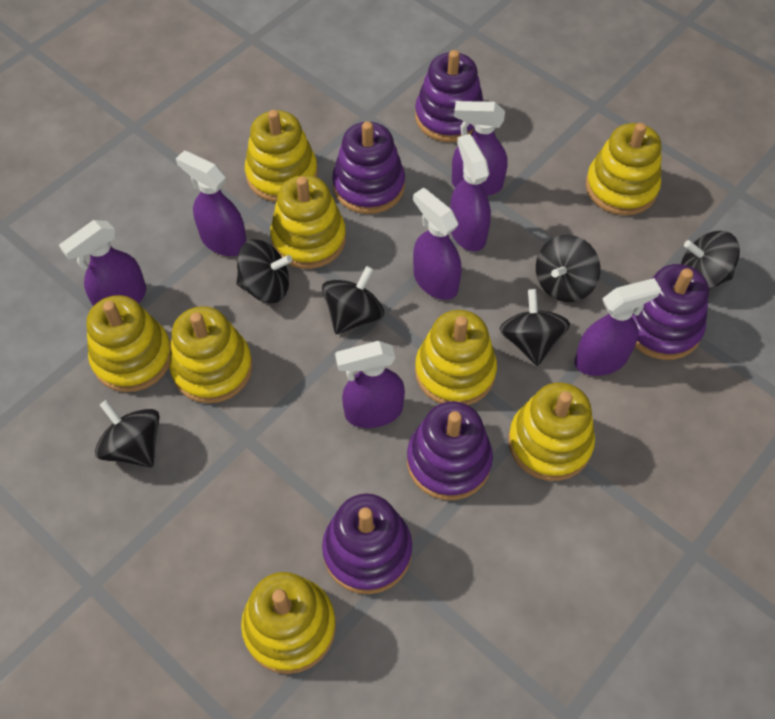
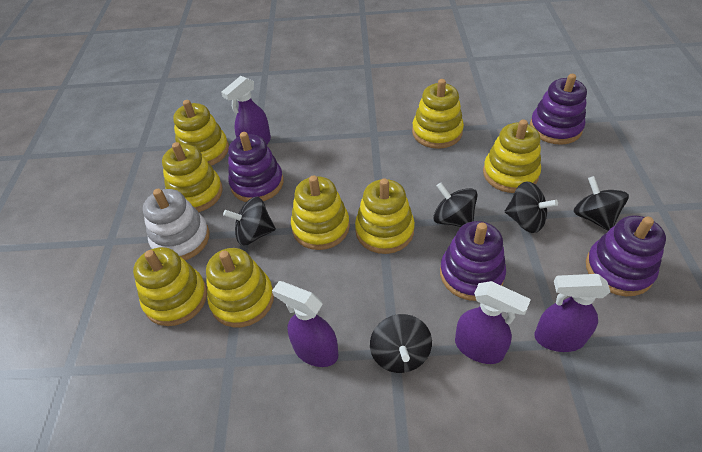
black spinning top: [95,400,160,467] [236,239,292,303] [322,266,384,334] [500,289,570,366] [536,235,601,302] [681,231,740,290] = 6 -> [223,197,276,246] [370,314,432,373] [433,183,478,227] [505,181,558,233] [573,176,629,231] = 5
purple spray bottle: [59,220,146,306] [176,151,247,256] [335,341,405,428] [413,188,462,300] [450,134,491,251] [452,101,507,196] [575,278,661,376] = 7 -> [221,76,271,144] [272,281,338,367] [455,281,531,364] [534,274,610,352] = 4
purple stacking toy: [322,494,412,594] [332,121,405,214] [407,401,493,500] [415,50,484,142] [631,264,709,360] = 5 -> [228,132,284,202] [440,221,506,301] [530,74,587,145] [586,216,666,296] = 4
white stacking toy: none = 0 -> [143,189,210,260] = 1

